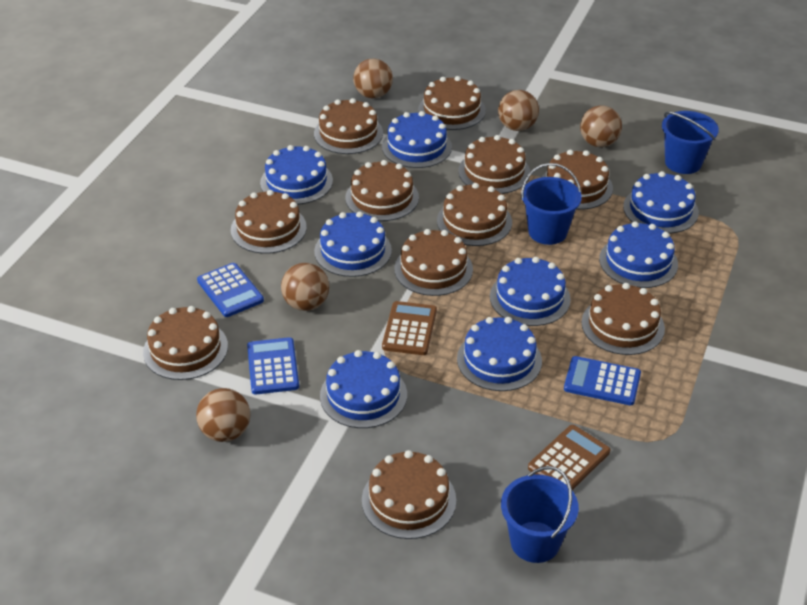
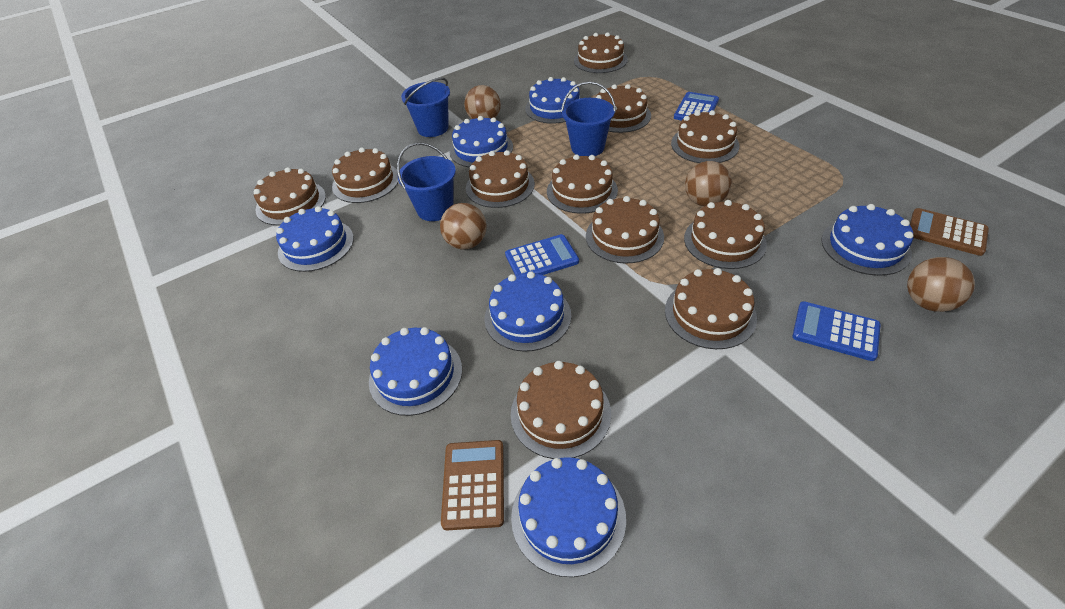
blue cake: [260,145,333,205] [314,211,392,277] [320,350,407,428] [382,111,452,168] [457,317,542,391] [490,257,571,326] [599,221,678,288] [623,171,699,234] = 8 -> [276,206,354,272] [369,327,462,416] [449,116,513,168] [484,271,571,352] [511,457,626,577] [525,77,580,124] [821,204,913,276] = 7
brown ball: [196,388,250,442] [281,263,329,311] [353,58,393,98] [498,90,539,131] [580,105,622,147] = 5 -> [440,203,487,249] [464,85,501,119] [685,161,732,206] [907,257,975,312] = 4

